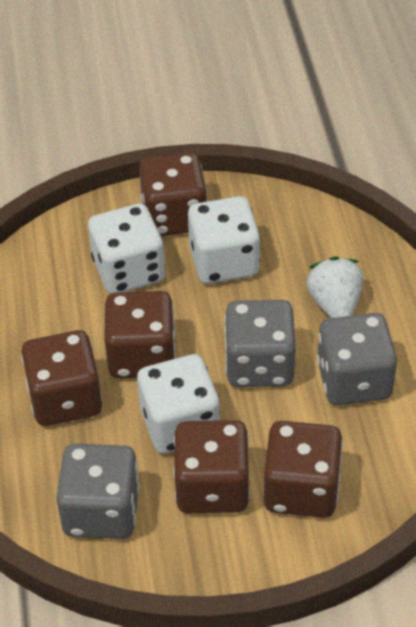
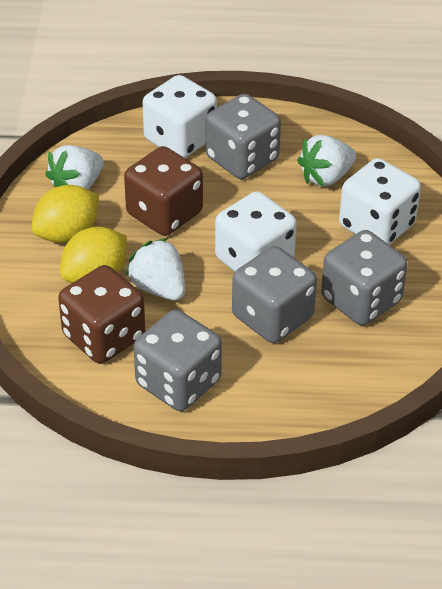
brown dice: [21,330,102,426] [104,291,176,378] [139,153,207,236] [173,420,250,513] [264,421,343,518] = 5 -> [58,265,145,364] [124,146,203,236] = 2
grey dice: [56,444,140,539] [224,300,296,387] [317,313,397,405] = 3 -> [134,309,222,411] [206,94,281,179] [232,246,317,343] [321,230,408,325] = 4
white strawberry: [307,256,363,318] = 1 -> [45,145,104,190] [125,238,185,300] [297,135,356,187] = 3
yellow lemon: none = 0 -> [32,185,99,243] [60,227,127,283] = 2

